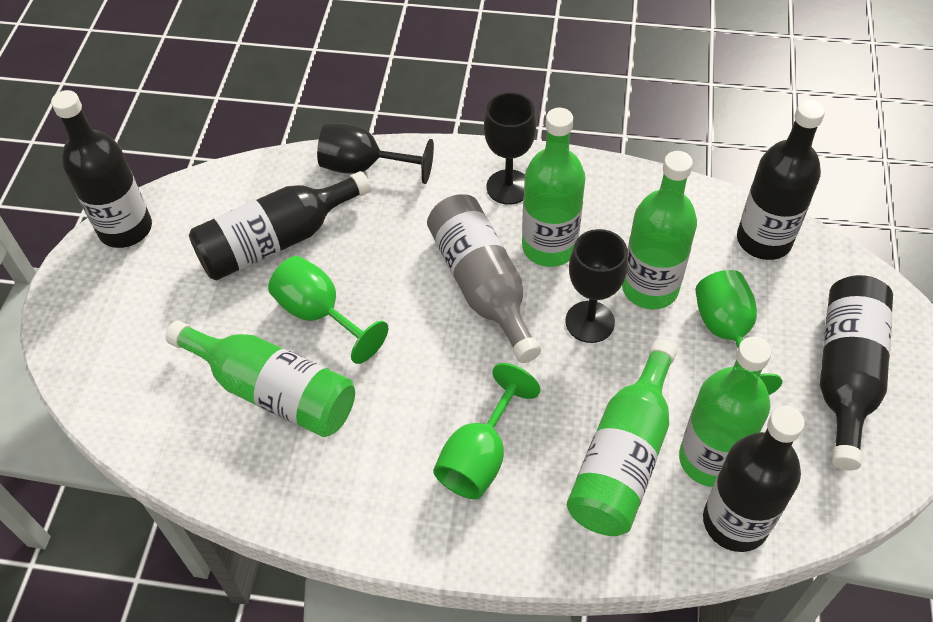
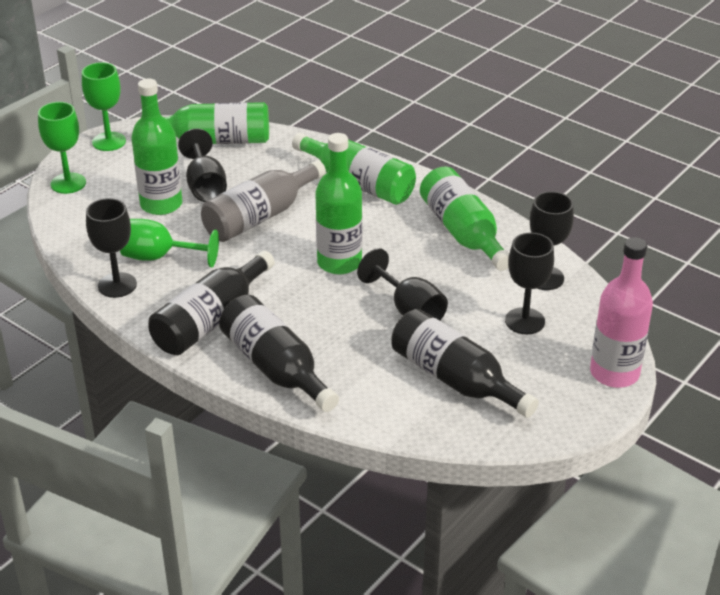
black bottle: [51,90,152,248] [189,171,371,281] [703,406,805,552] [737,100,825,260] [820,275,893,470] = 5 -> [148,250,275,355] [219,295,339,412] [391,309,539,418] = 3
black goblet: [317,123,434,184] [484,92,536,205] [566,229,628,343] = 3 -> [86,198,137,298] [178,128,227,202] [357,248,448,320] [505,232,554,334] [530,191,574,290] = 5
pink bottle: none = 0 -> [590,237,653,388] = 1

